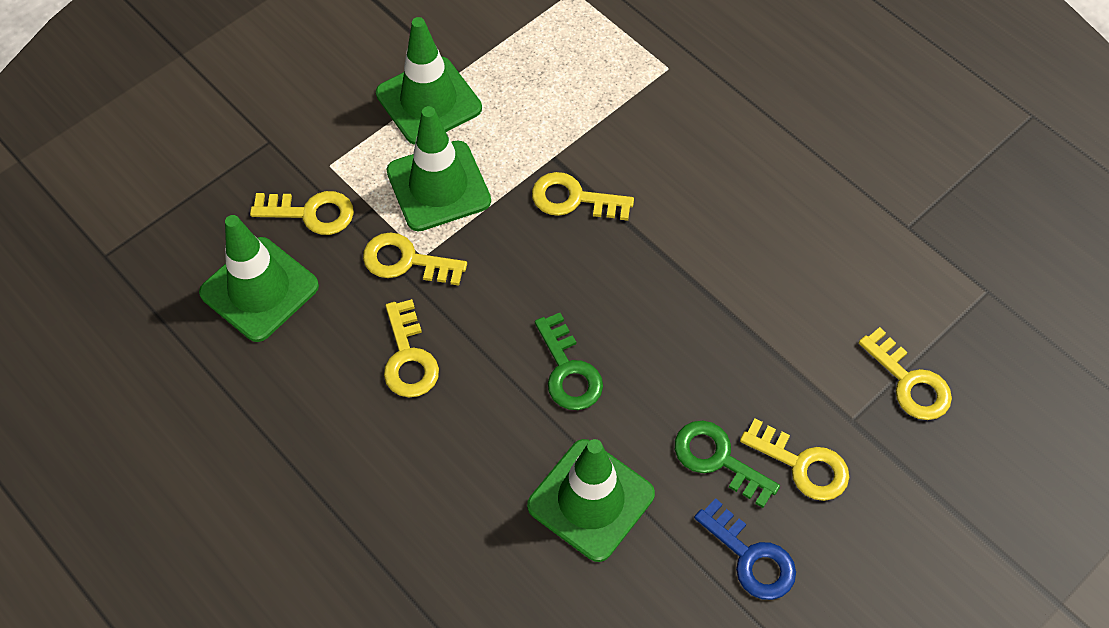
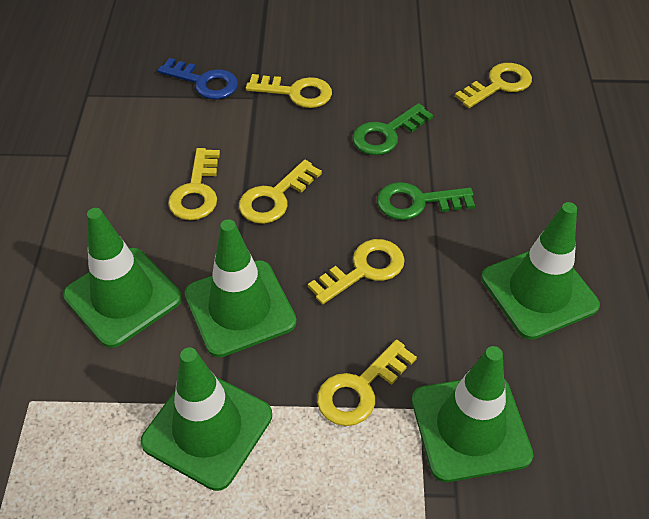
green traffic cone: [199,215,319,342] [376,17,482,145] [387,106,491,232] [527,439,655,562] = 4 -> [63,208,182,348] [140,347,272,491] [185,219,297,358] [412,346,534,482] [481,202,600,340] = 5

